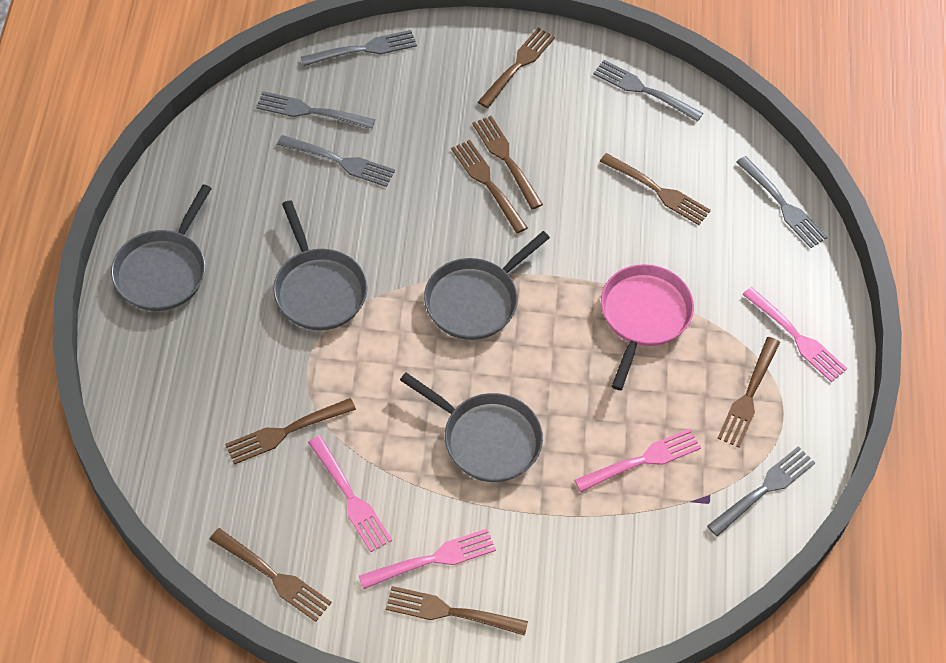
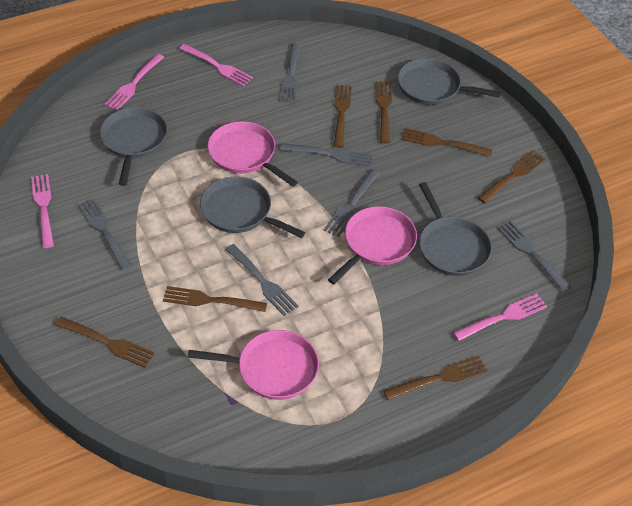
brown fork: [210,528,332,622] [225,398,356,465] [386,586,528,636] [451,140,528,233] [472,116,543,209] [478,28,555,108] [600,153,711,225] [717,337,780,448] = 8 -> [55,316,155,368] [163,286,267,312] [334,85,352,148] [376,81,392,144] [383,355,488,400] [401,128,492,157] [478,150,546,203] = 7
pink pan: [601,264,694,390] = 1 -> [188,330,319,400] [207,121,298,187] [328,206,417,284] = 3

